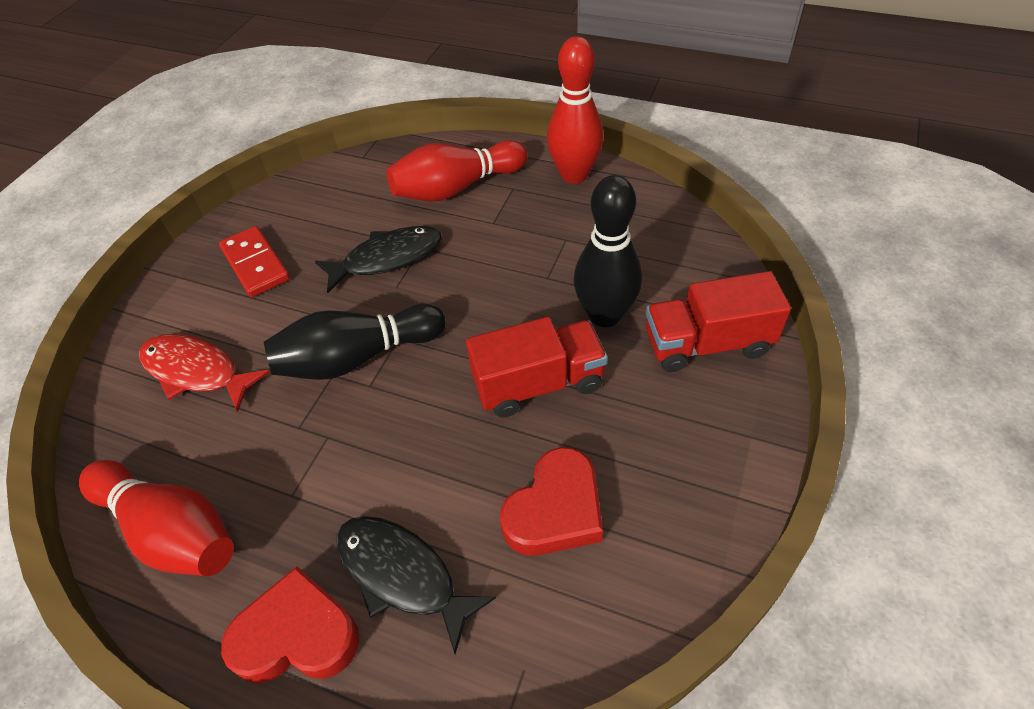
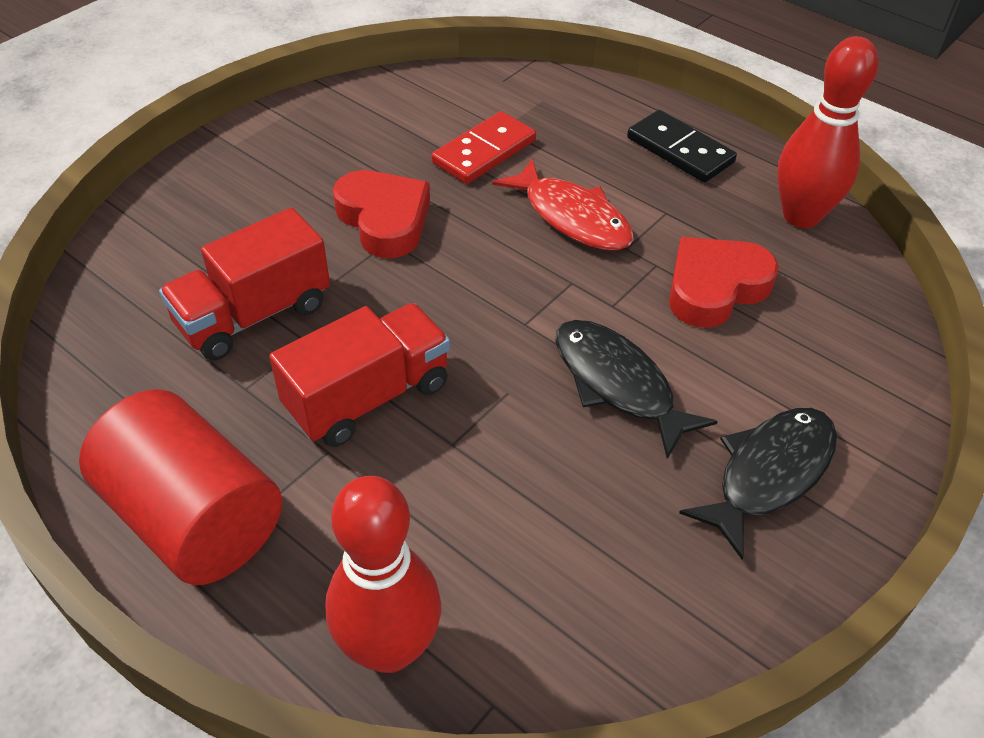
black bowling pin: [264,304,446,380] [574,175,642,327] = 2 -> none = 0
black domino: none = 0 -> [627,110,737,182] = 1
red bowling pin: [79,460,234,576] [386,140,528,201] [547,36,604,184] = 3 -> [325,476,441,673] [777,36,879,228] = 2
red cylinder: none = 0 -> [79,389,282,585] = 1

